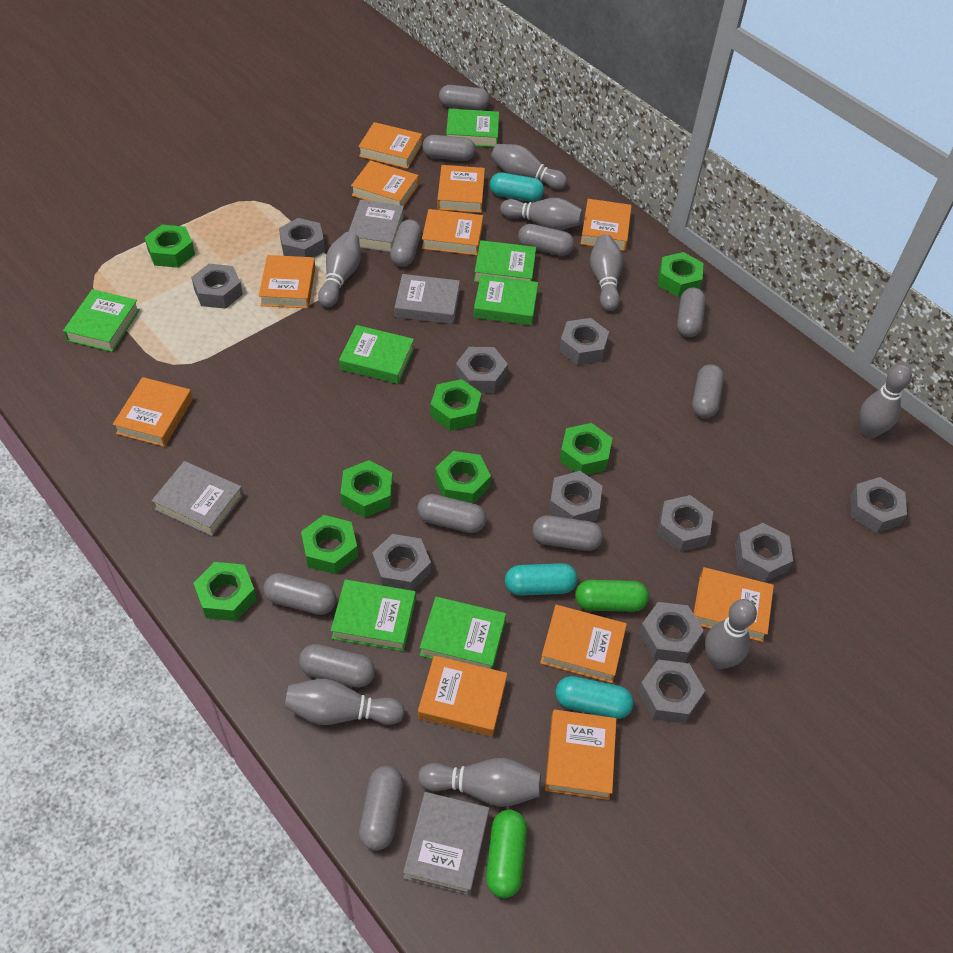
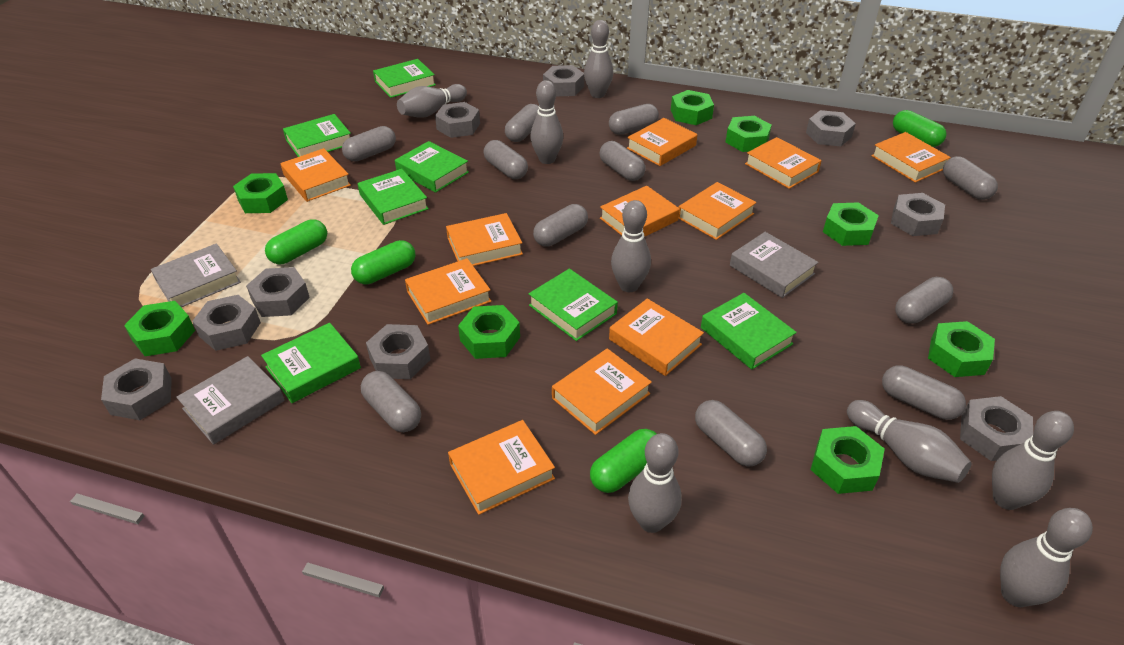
green capsule: [486,809,527,898] [575,580,649,612] = 2 -> [265,219,327,264] [351,240,416,285] [590,429,657,493] [893,110,947,147] = 4
grey book: [152,461,243,536] [349,199,404,252] [395,274,460,324] [403,792,490,895] = 4 -> [151,243,241,307] [176,356,285,445] [730,232,819,298] = 3
grey nut: [191,264,243,309] [279,218,325,257] [372,534,431,591] [455,347,508,393] [549,471,602,521] [559,318,609,365] [638,659,705,723] [639,602,704,662] [657,495,713,552] [735,523,793,582] [850,477,907,533] = 11 -> [101,358,172,420] [192,295,261,351] [246,267,310,317] [366,324,430,379] [435,102,480,138] [543,65,584,96] [806,110,856,146] [891,193,945,236] [960,396,1033,461] = 9
turquoise capsule: [490,173,544,202] [505,563,578,596] [556,676,634,719] = 3 -> none = 0

